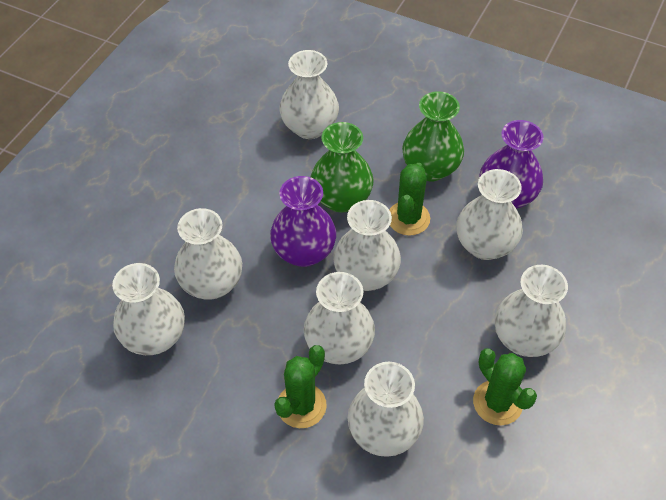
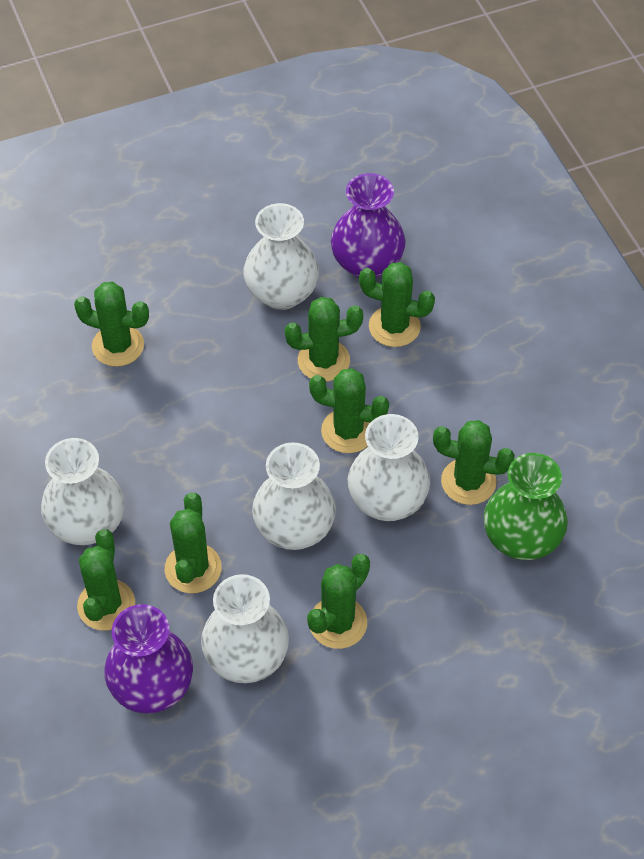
green cactus: [274,345,327,428] [389,163,430,236] [473,349,537,425] = 3 -> [74,282,149,367] [77,529,135,630] [165,493,222,593] [285,297,363,382] [307,554,370,649] [309,368,389,453] [359,262,435,347] [433,420,515,505] = 8
green vase: [311,122,374,213] [402,91,464,181] = 2 -> [484,453,568,560] = 1
white vase: [112,263,185,355] [174,208,242,299] [280,50,339,139] [304,272,375,364] [333,200,401,291] [348,362,424,457] [456,169,523,260] [495,265,568,357] = 8 -> [41,438,125,545] [201,574,289,683] [244,203,319,310] [252,442,336,550] [348,414,430,521] = 5

